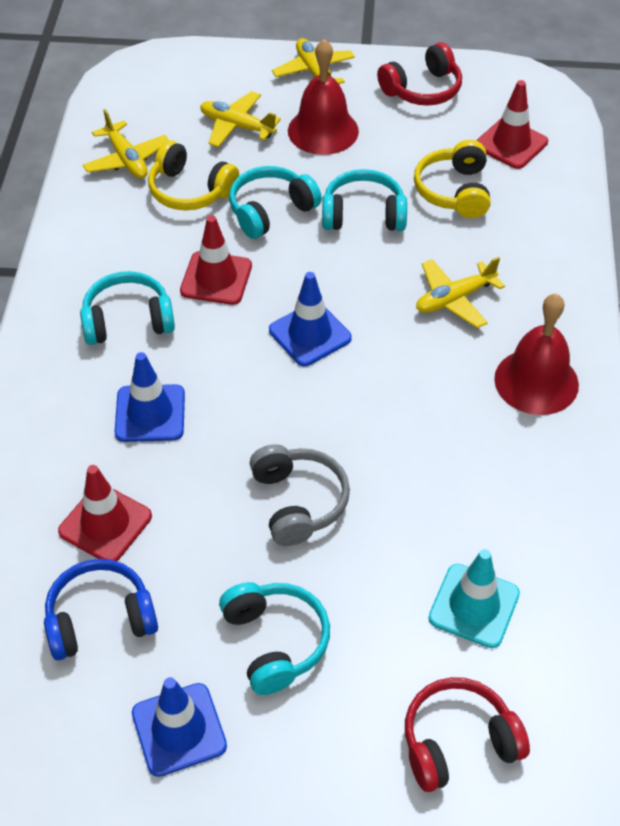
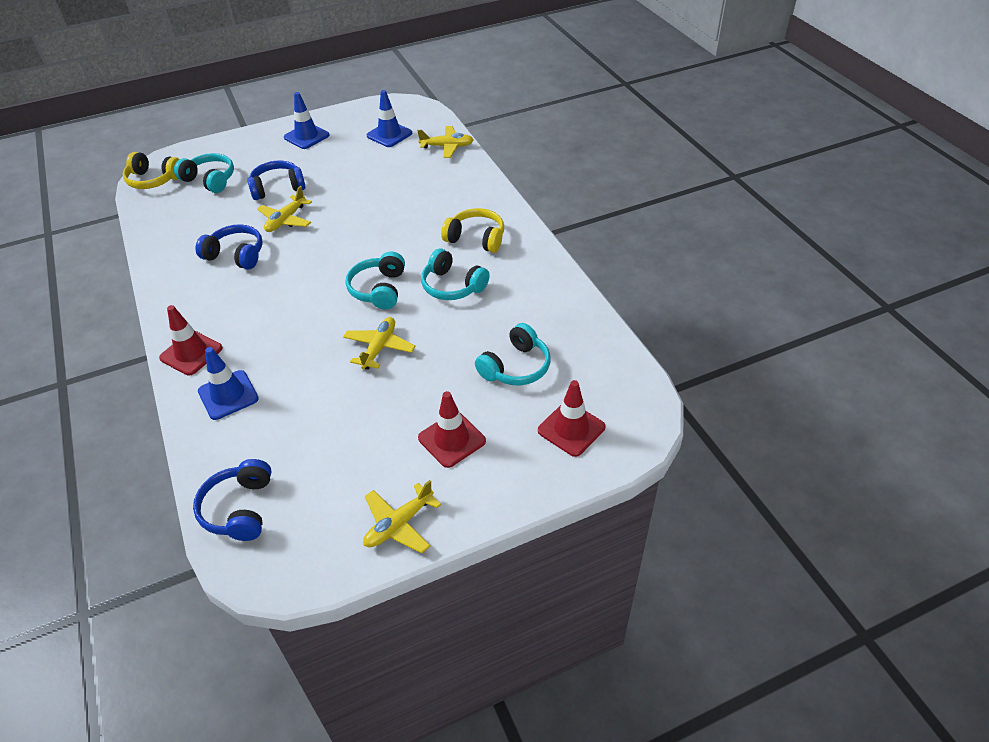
blue headphones: [44,559,158,660] = 1 -> [193,459,272,541] [195,224,263,270] [247,161,306,200] = 3
grey headphones: [250,444,350,546] = 1 -> none = 0
red bell: [288,39,359,155] [494,293,579,415] = 2 -> none = 0
red headphones: [377,42,462,106] [405,677,530,792] = 2 -> none = 0
turquoise traffic cone: [429,549,520,648] = 1 -> none = 0

